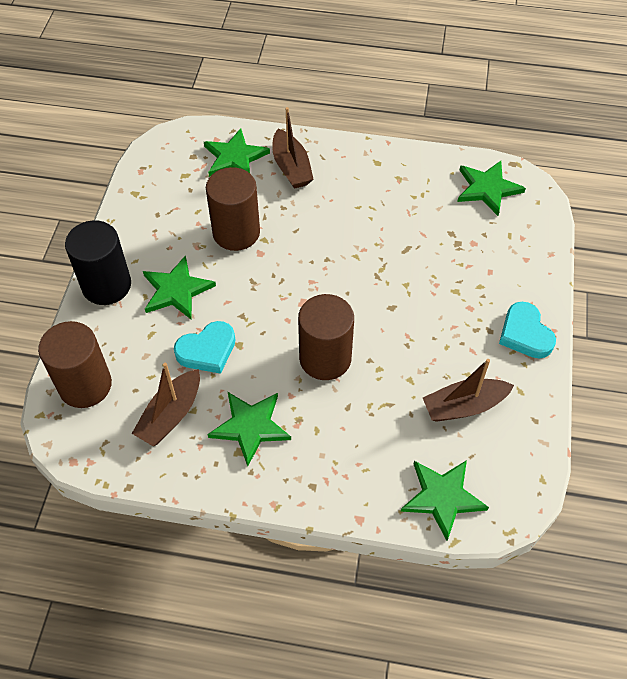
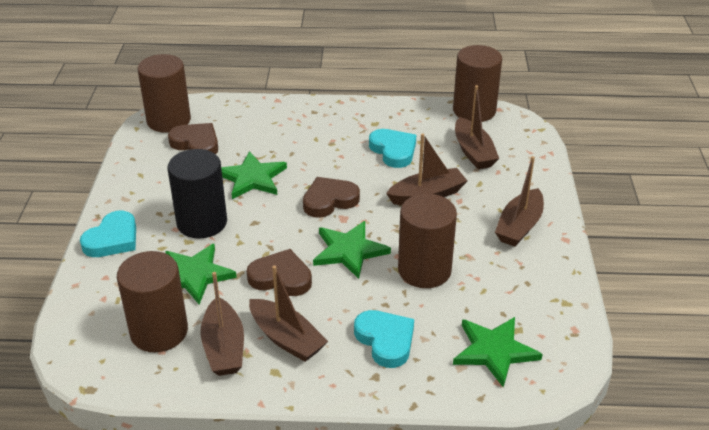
brown boat: [132,363,200,446] [272,107,314,189] [423,359,514,422] = 3 -> [200,272,244,376] [249,266,328,362] [386,133,467,205] [455,85,499,169] [495,156,544,247] = 5
brown cylinder: [38,321,112,408] [206,167,260,251] [298,294,354,380] = 3 -> [117,251,188,352] [137,54,191,133] [398,194,457,288] [453,45,502,122] = 4
brown heart: none = 0 -> [168,123,218,154] [247,249,312,296] [303,177,360,218] = 3
green star: [143,255,216,320] [204,128,270,177] [208,392,291,466] [401,460,489,541] [457,161,526,216] = 5 -> [165,244,237,305] [221,151,287,199] [313,221,391,279] [453,317,543,388] = 4
turquoise heart: [174,321,235,374] [499,302,556,358] = 2 -> [80,211,136,257] [354,310,414,368] [369,129,416,168] = 3

